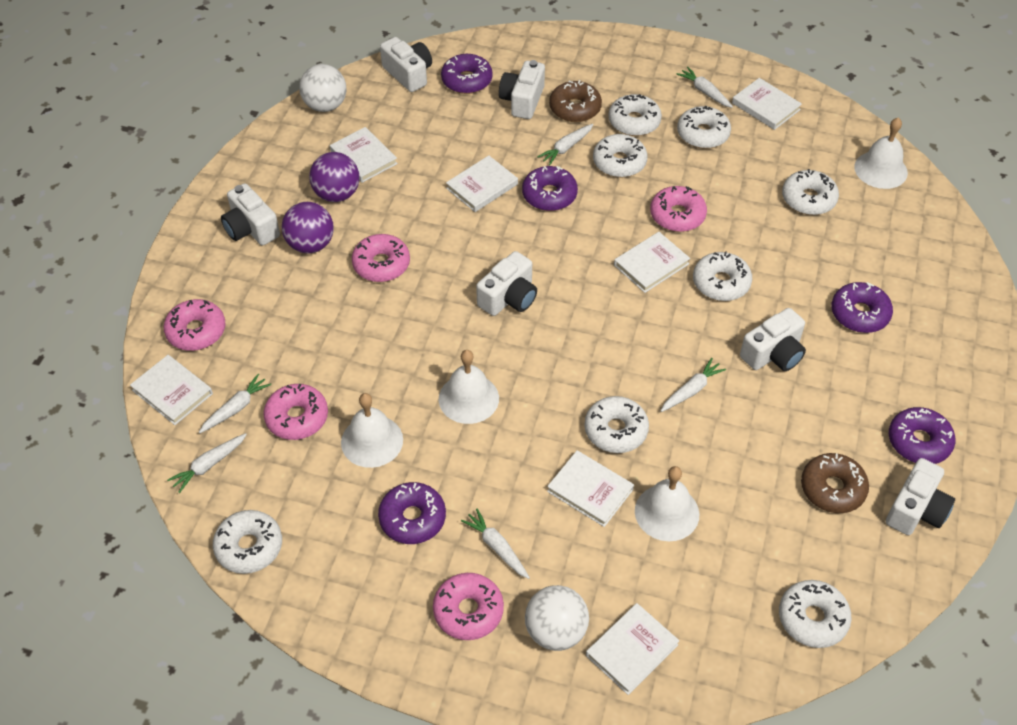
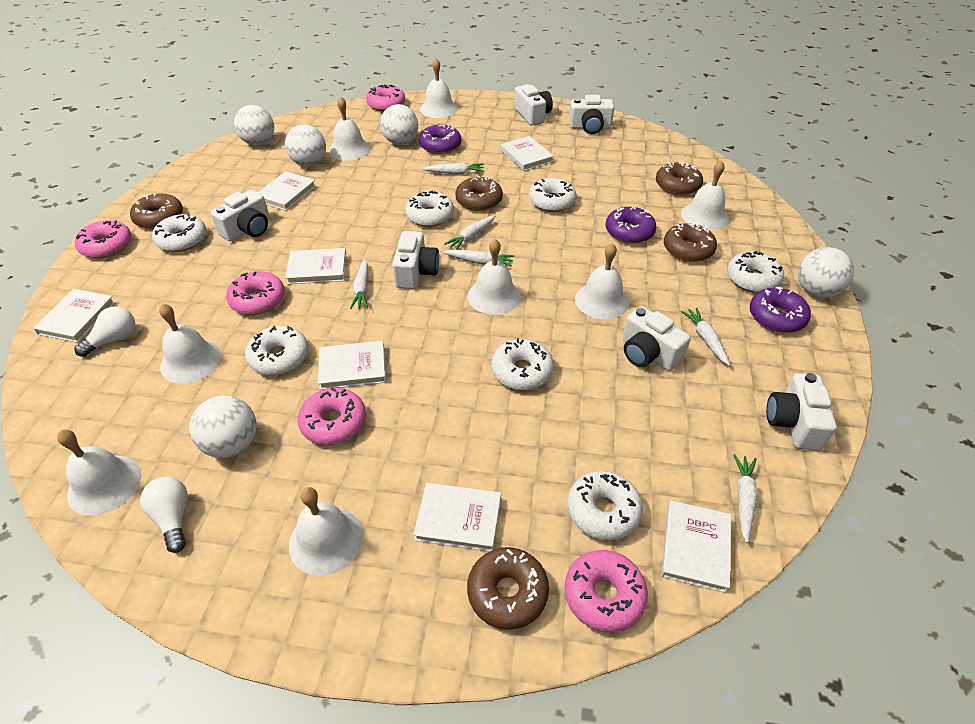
brown donut: [549,80,602,122] [801,453,869,513] = 2 -> [130,193,183,229] [455,176,503,211] [467,547,549,630] [656,162,703,195] [664,223,717,262] = 5
purple ball: [282,202,334,253] [309,152,359,202] = 2 -> none = 0
purple donut: [378,482,446,544] [441,54,493,94] [522,166,578,211] [831,282,893,333] [889,407,955,464] = 5 -> [419,124,461,154] [605,206,657,244] [750,286,811,333] = 3
white ball: [299,64,347,112] [525,585,589,651] = 2 -> [189,395,257,458] [234,105,274,145] [285,124,326,166] [380,104,418,145] [798,247,854,297] = 5
white bell: [341,393,403,468] [439,350,499,424] [635,466,699,541] [854,117,908,189] = 4 -> [57,429,141,516] [159,304,222,384] [289,487,364,576] [329,96,370,161] [420,58,458,118] [468,239,521,315] [575,243,629,319] [681,160,729,230] = 8
white donut: [213,510,282,574] [584,396,649,453] [593,134,647,177] [608,94,662,136] [677,106,731,148] [693,251,752,301] [779,580,852,648] [782,169,839,215] = 8 -> [152,214,207,252] [245,326,308,375] [405,191,454,227] [491,338,554,390] [529,178,576,212] [567,471,643,541] [727,251,784,293] = 7
white light bulb: none = 0 -> [74,306,135,357] [140,477,188,553] = 2

